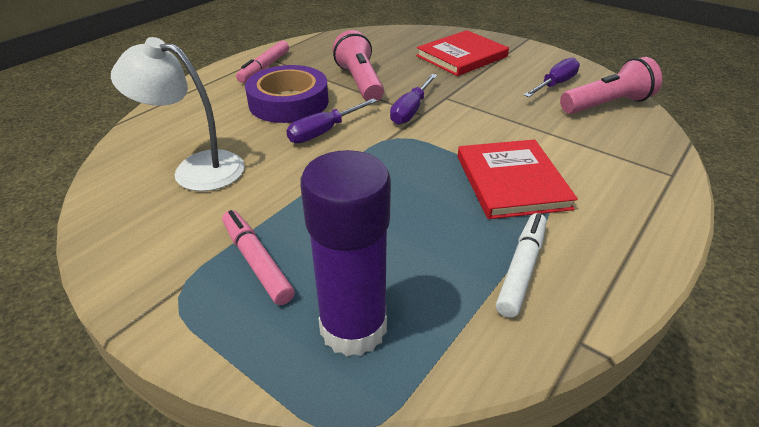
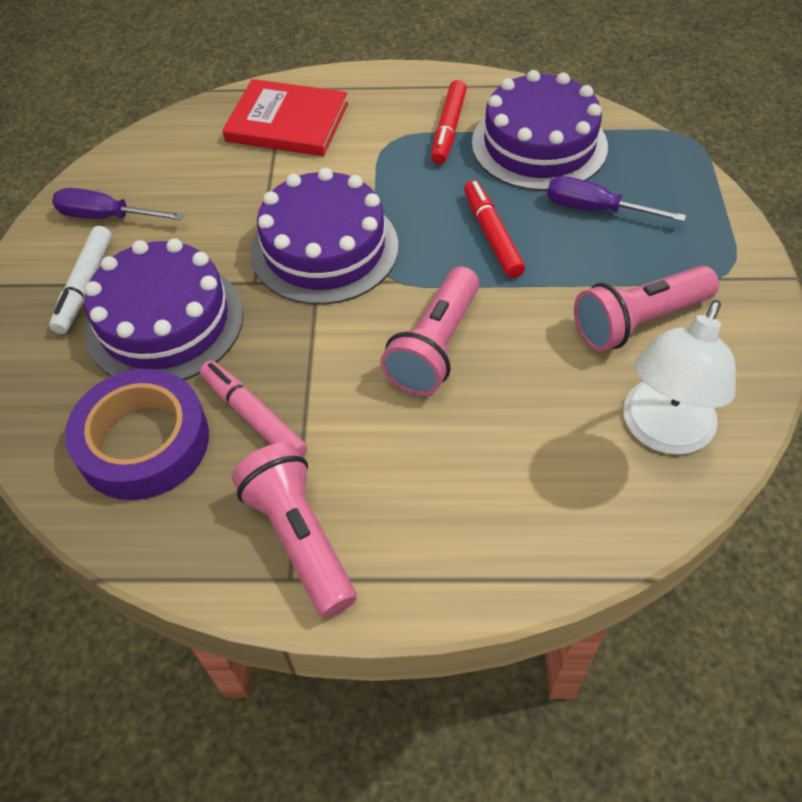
pink flashlight: [333,30,384,101] [560,57,662,114] = 2 -> [232,443,356,618] [380,267,479,396] [574,265,719,351] = 3
pink marker: [222,210,295,305] [236,41,289,83] = 2 -> [200,360,307,457] = 1
purple cake: none = 0 -> [84,238,243,380] [250,168,399,305] [472,70,608,191] = 3
purple glue stick: [300,150,391,356] = 1 -> none = 0
purple screwdriver: [286,98,377,143] [390,74,437,125] [524,57,580,97] = 3 -> [52,188,184,220] [547,176,686,222] = 2
red book: [416,30,509,76] [457,139,578,219] = 2 -> [222,79,348,156] = 1
red marker: none = 0 -> [431,80,467,164] [464,181,525,278] = 2

